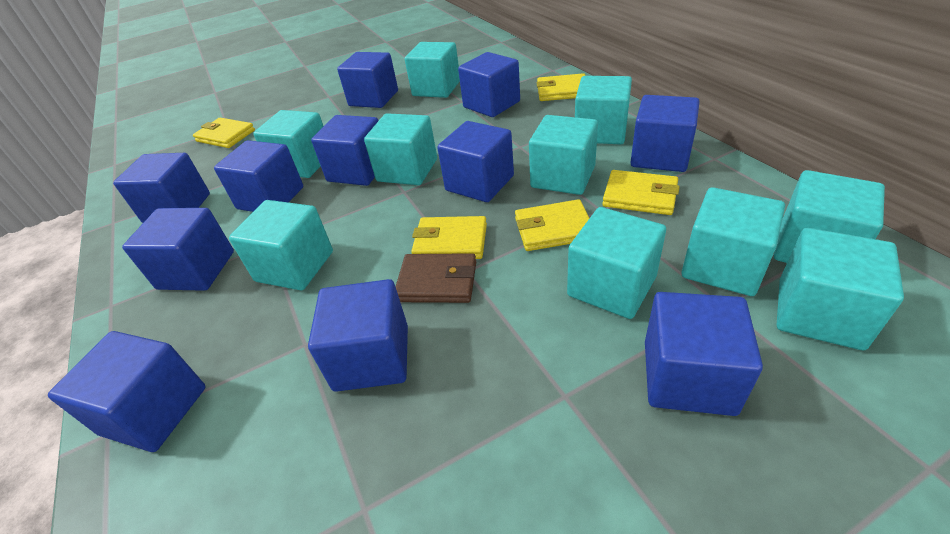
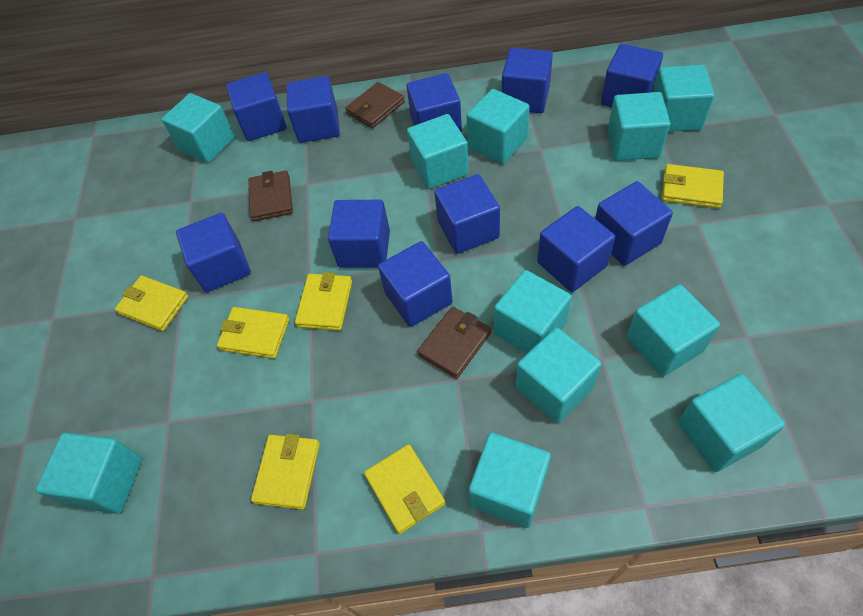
brown wallet: [396,253,476,303] = 1 -> [248,170,293,221] [346,82,405,128] [417,307,491,379] = 3
turquoise cube: [229,200,333,290] [253,110,324,178] [364,113,437,185] [405,42,460,98] [529,115,598,195] [567,207,666,319] [575,76,632,144] [681,187,785,296] [774,170,885,263] [777,228,904,350] = 10 -> [36,433,142,514] [162,93,235,163] [407,114,469,189] [467,89,530,164] [469,433,551,528] [494,270,572,354] [516,328,602,423] [608,92,670,161] [626,284,720,377] [653,65,715,132] [678,374,785,472] = 11
yellow wallet: [193,118,255,148] [411,216,487,259] [515,199,589,251] [537,73,586,101] [602,170,680,215] = 5 -> [115,275,189,331] [217,307,289,359] [251,433,320,510] [295,272,352,331] [364,444,446,534] [662,164,724,208] = 6

